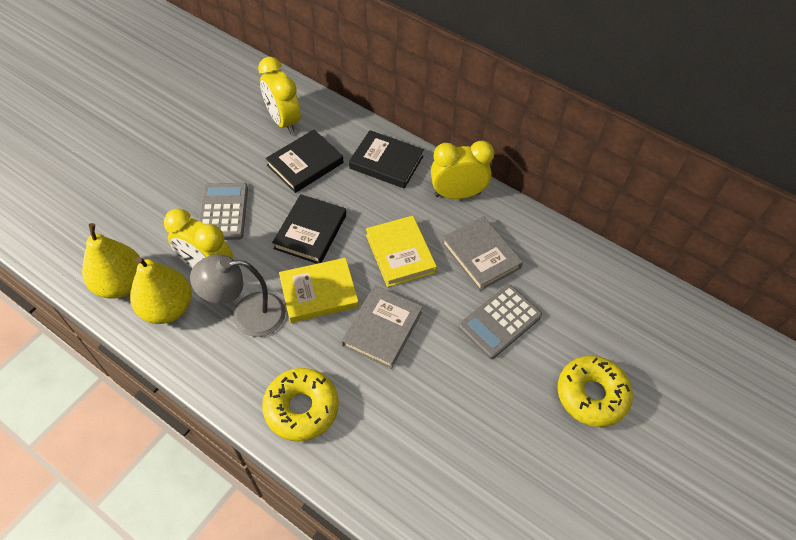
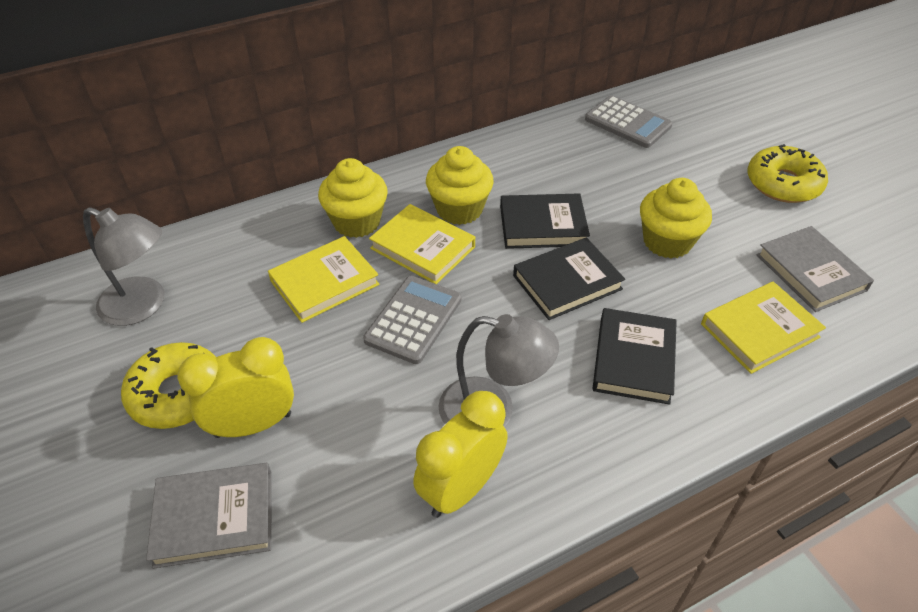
grey lamp: [190,254,286,337] = 1 -> [83,207,164,326] [438,314,559,427] = 2
yellow book: [279,258,359,323] [366,216,437,287] = 2 -> [268,236,379,323] [369,204,475,284] [701,282,826,374] = 3
yellow clock: [164,208,233,268] [258,57,301,134] [431,141,494,199] = 3 -> [177,337,294,438] [413,391,508,518] = 2
yellow cupcake: none = 0 -> [318,158,388,238] [426,146,494,225] [640,178,712,259] = 3
yellow pear: [82,223,140,299] [130,257,192,324] = 2 -> none = 0

